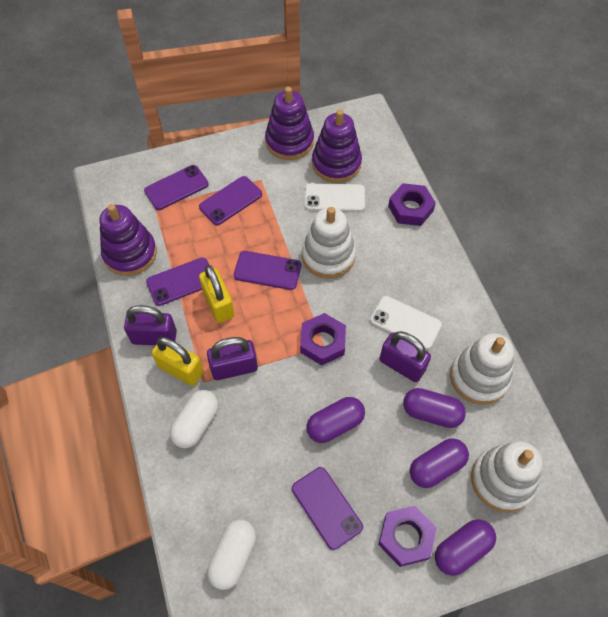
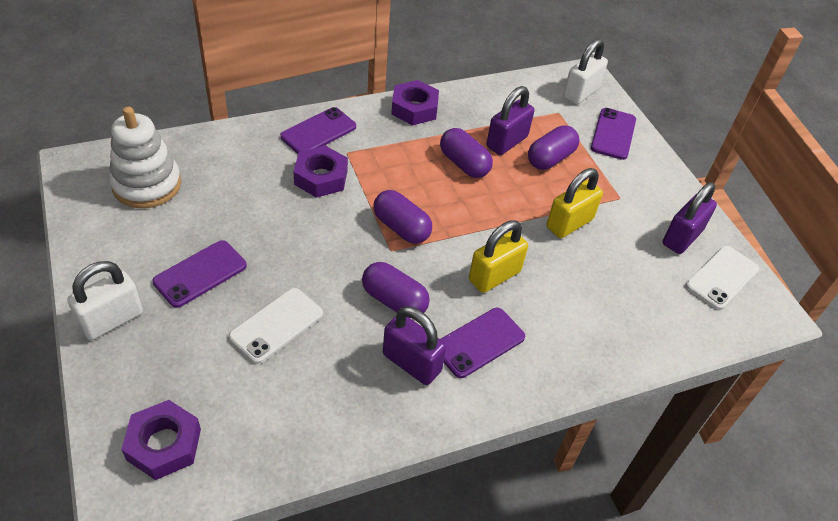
purple phone: [144,165,209,210] [146,258,209,306] [199,176,262,225] [234,251,301,290] [292,467,363,550] = 5 -> [152,240,247,308] [280,107,356,154] [440,308,525,378] [591,108,636,160] = 4
purple stacking toy: [100,204,157,276] [265,87,314,160] [312,109,362,183] = 3 -> none = 0
white capsule: [170,390,218,448] [207,519,256,590] = 2 -> none = 0
white padlock: none = 0 -> [67,261,143,340] [563,39,608,104] = 2
white stacking toy: [302,207,356,279] [450,333,514,405] [471,442,542,512] = 3 -> [109,107,181,208] = 1

